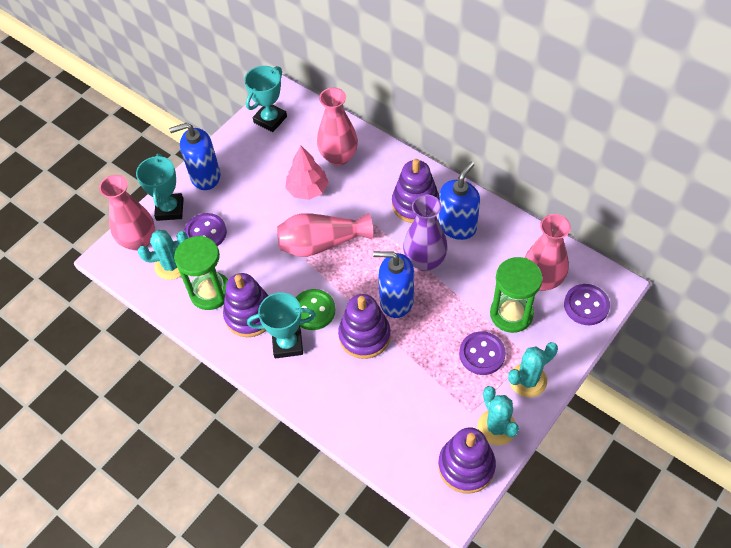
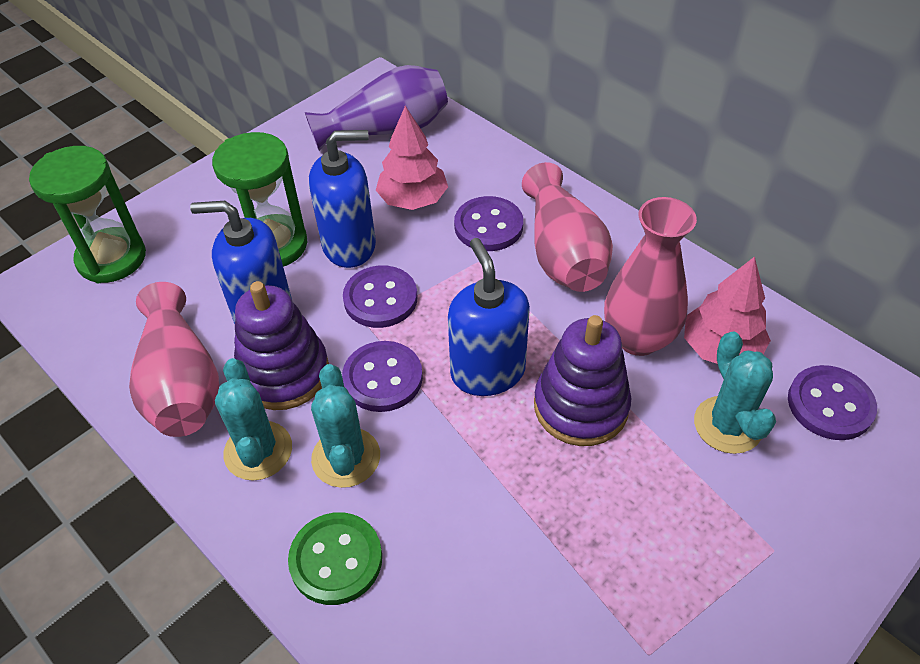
pink tree: [285,146,329,200] = 1 -> [376,106,448,210] [684,256,771,364] = 2
pink vase: [99,175,155,251] [277,213,373,257] [317,88,358,166] [525,214,571,291] = 4 -> [129,282,219,437] [522,162,613,292] [604,197,697,356] = 3
purple button: [184,213,227,246] [459,331,506,375] [564,284,610,325] = 3 -> [342,341,423,412] [343,266,418,328] [454,196,523,251] [788,365,877,440] = 4
purple stacking toy: [223,273,269,337] [338,294,391,359] [392,159,439,223] [438,427,496,494] = 4 -> [234,281,329,410] [534,315,631,446] = 2
turquoise trophy: [136,154,184,221] [244,66,287,132] [247,292,316,359] = 3 -> none = 0

